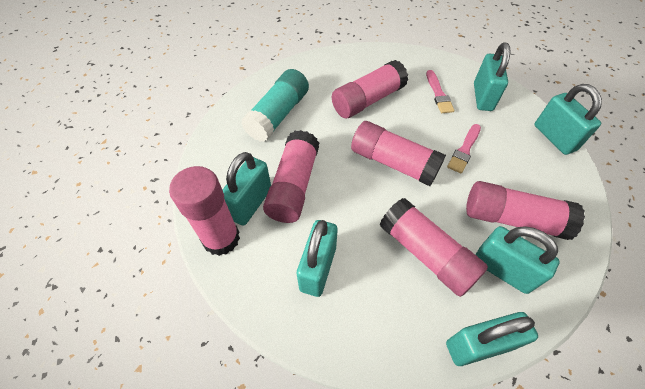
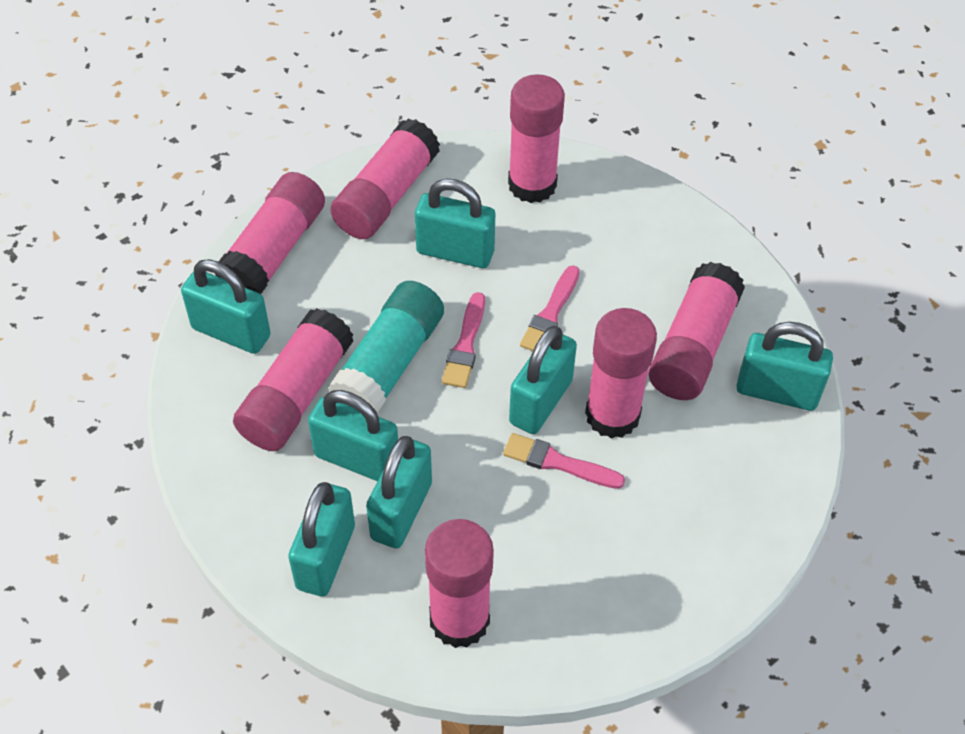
pink brush: [426,70,455,113] [447,124,481,173] = 2 -> [442,292,485,388] [503,433,625,489] [520,265,580,351] = 3
pink glue stick: [169,166,240,256] [263,130,319,223] [332,60,408,119] [351,121,446,186] [380,198,488,297] [466,181,585,240] = 6 -> [215,172,325,294] [233,308,354,451] [330,118,440,239] [425,519,494,648] [508,74,565,203] [585,308,657,439] [649,262,745,400] = 7
turquoise padlock: [222,152,271,226] [297,220,338,297] [446,312,538,366] [474,43,511,111] [475,226,560,294] [535,84,602,155] = 6 -> [181,259,271,354] [288,482,355,597] [308,390,398,481] [366,436,432,548] [415,179,495,268] [509,325,577,434] [736,322,833,411] = 7

